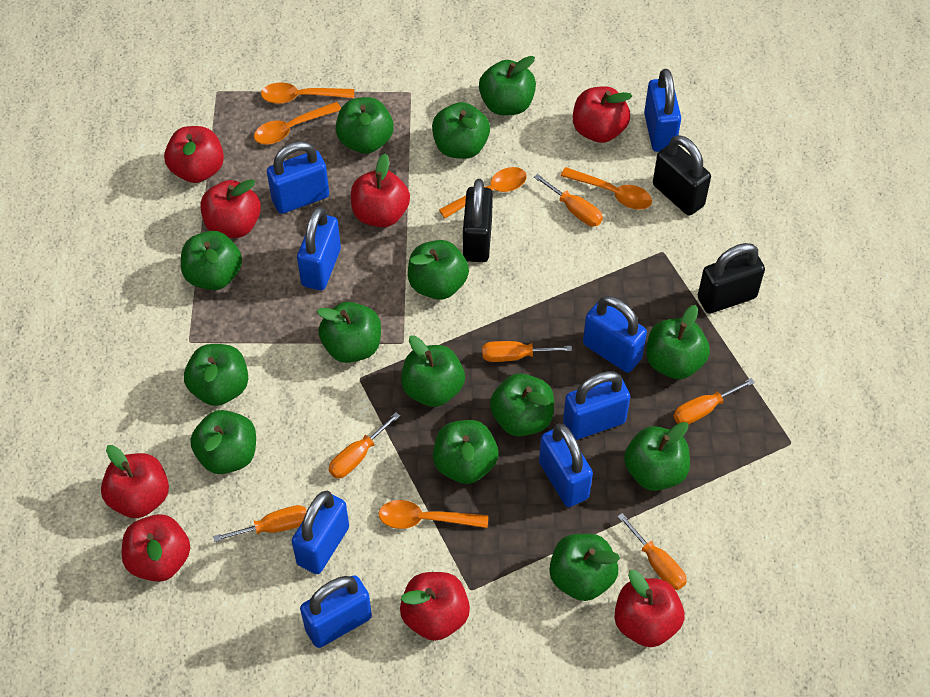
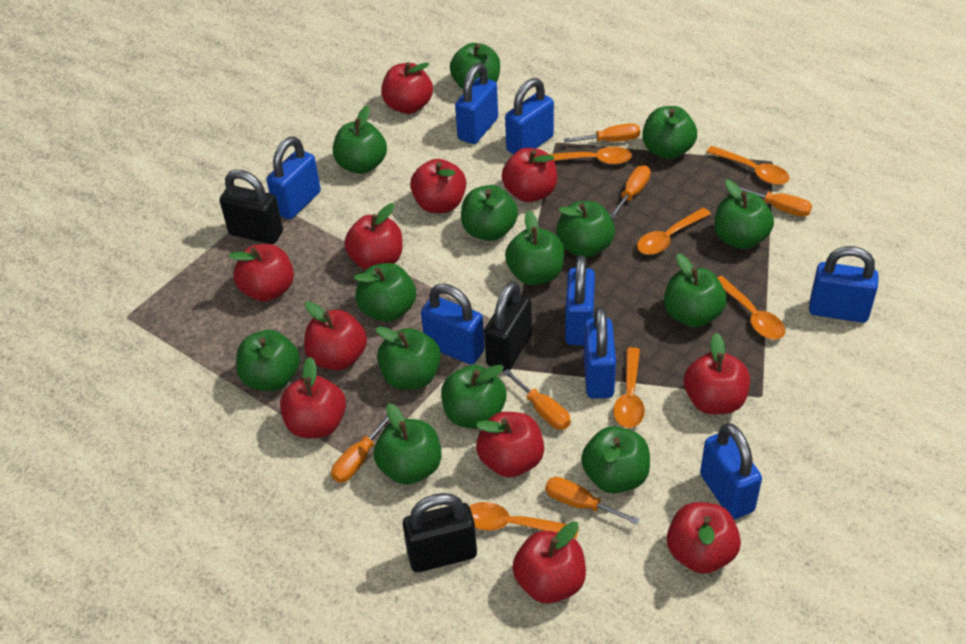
orange spoon: [254,102,341,145] [261,82,354,104] [379,500,488,529] [439,167,527,218] [561,167,652,210] = 5 -> [469,502,579,539] [549,146,632,165] [613,347,645,428] [637,208,711,255] [706,146,790,185] [717,276,785,340] = 6
red apple: [101,445,169,518] [122,514,190,582] [164,126,224,183] [200,179,261,238] [351,153,410,227] [400,572,470,641] [573,86,632,143] [614,570,684,647] = 8 -> [229,244,294,302] [280,357,346,438] [304,302,367,370] [344,203,403,270] [381,62,433,114] [410,159,466,213] [476,412,544,478] [502,148,557,202] [512,522,586,604] [667,502,741,574] [684,333,750,414] = 11

